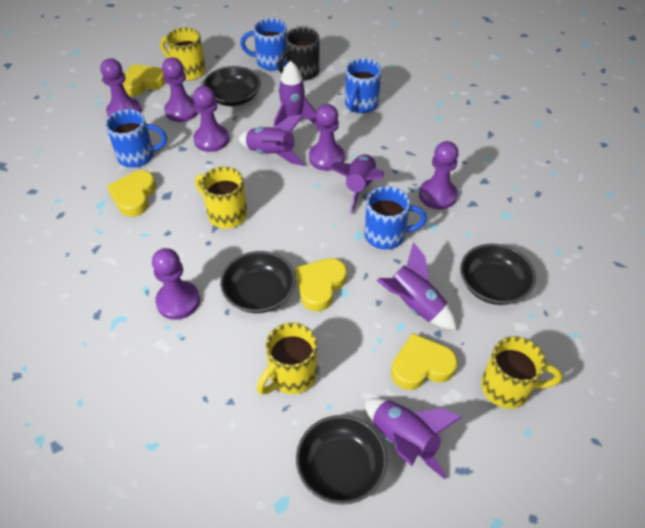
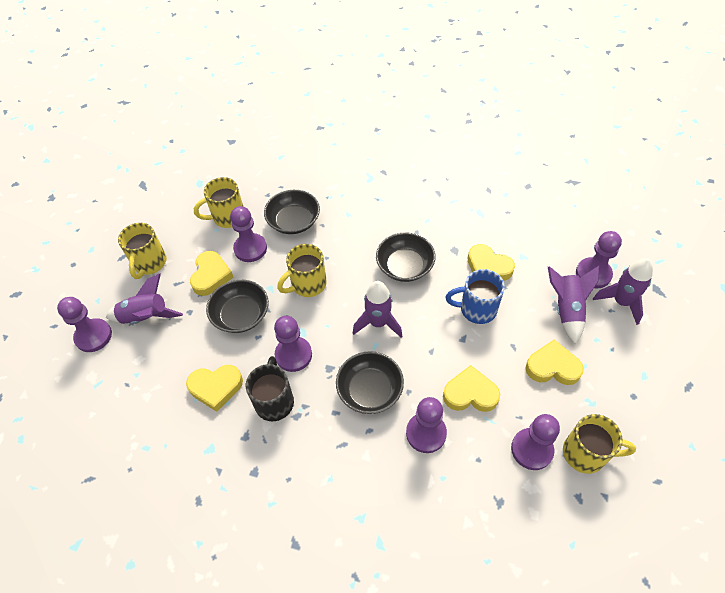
blue mug: [106,109,167,168] [240,18,287,71] [345,58,381,113] [364,186,427,250] = 4 -> [446,269,505,324] = 1
purple rocket: [238,115,305,166] [274,61,316,127] [329,154,384,214] [365,398,462,479] [377,242,457,330] = 5 -> [106,273,183,324] [353,281,402,337] [548,266,599,344] [593,258,653,325] = 4
yellow heart: [107,170,156,217] [122,64,165,97] [295,258,347,311] [391,333,458,390] = 4 -> [186,365,243,412] [190,251,234,296] [443,365,500,412] [468,244,515,281] [526,340,584,385] = 5

